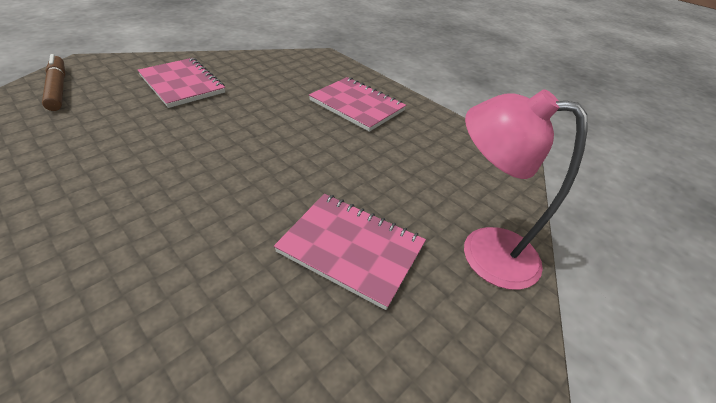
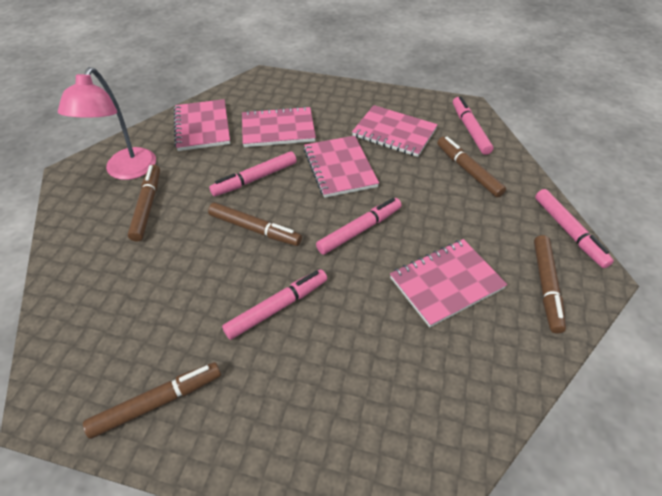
brown marker: [42,54,66,111] = 1 -> [83,362,221,439] [128,165,160,242] [208,202,302,246] [437,137,506,197] [534,235,566,333] = 5
pink marker: none = 0 -> [209,151,297,196] [222,269,327,340] [316,198,402,255] [453,96,493,155] [535,189,614,268] = 5
pink notebook: [138,58,225,108] [274,194,426,310] [309,77,406,132] = 3 -> [174,99,230,151] [242,106,316,147] [304,136,379,198] [352,105,438,157] [390,239,507,327] = 5

